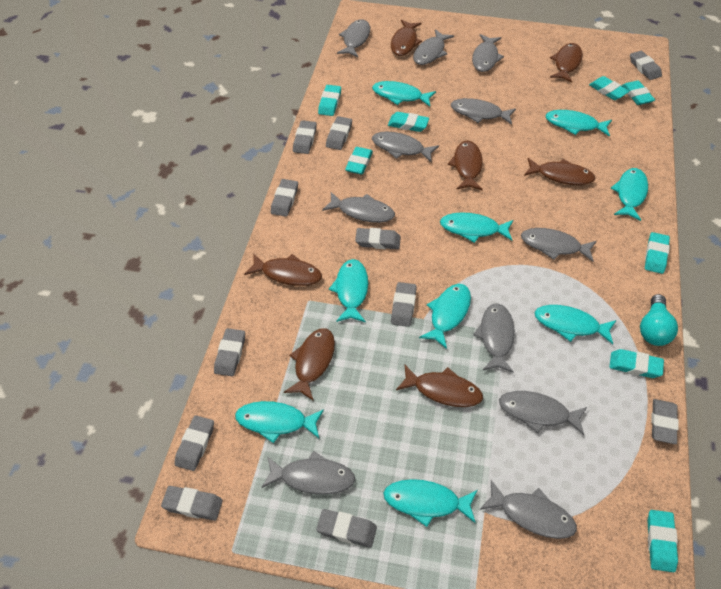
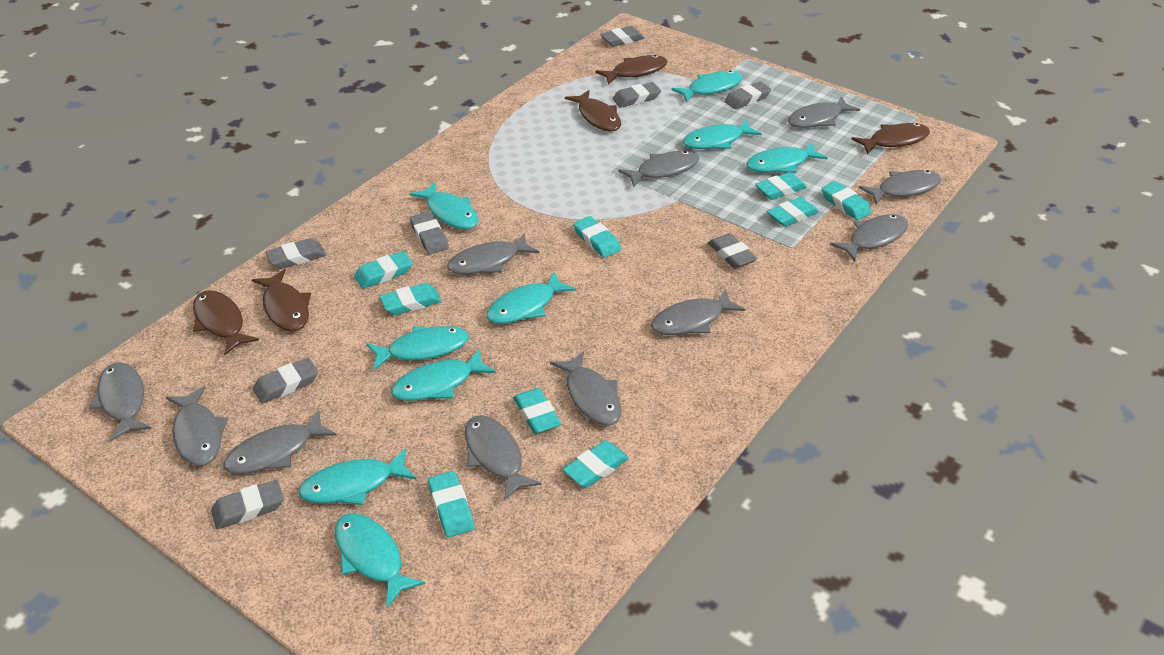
brown fish: [244,253,322,286] [284,328,335,400] [391,20,422,56] [396,365,483,407] [448,141,483,190] [524,158,596,185] [550,43,583,83] = 7 -> [193,290,259,356] [252,269,311,332] [565,90,621,132] [595,55,668,85] [851,123,930,155] = 5
grey eraser: [161,486,223,521] [174,415,214,471] [214,328,245,376] [271,179,298,217] [293,120,317,154] [316,509,377,548] [326,116,352,150] [355,228,401,249] [391,282,417,327] [630,51,662,80] [651,399,679,444] = 11 -> [211,480,284,529] [253,358,318,404] [265,238,326,269] [410,212,449,254] [600,26,644,47] [613,82,661,108] [708,233,758,268] [724,81,771,109] = 8
turquoise eraser: [318,85,341,116] [345,147,373,175] [388,112,429,132] [589,76,629,100] [609,349,664,378] [621,80,655,105] [645,232,670,274] [647,510,678,572] = 8 -> [354,251,413,289] [379,283,442,315] [428,471,474,537] [513,388,561,434] [563,441,629,488] [573,216,621,258] [755,172,807,200] [767,197,819,227] [822,181,872,220] = 9
turquoise light bulb: [640,294,678,346] = 1 -> none = 0

